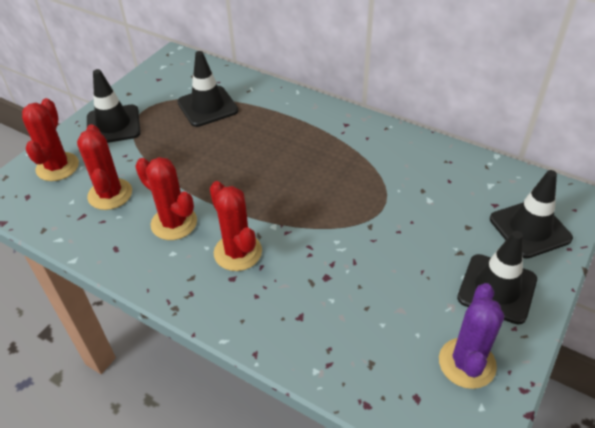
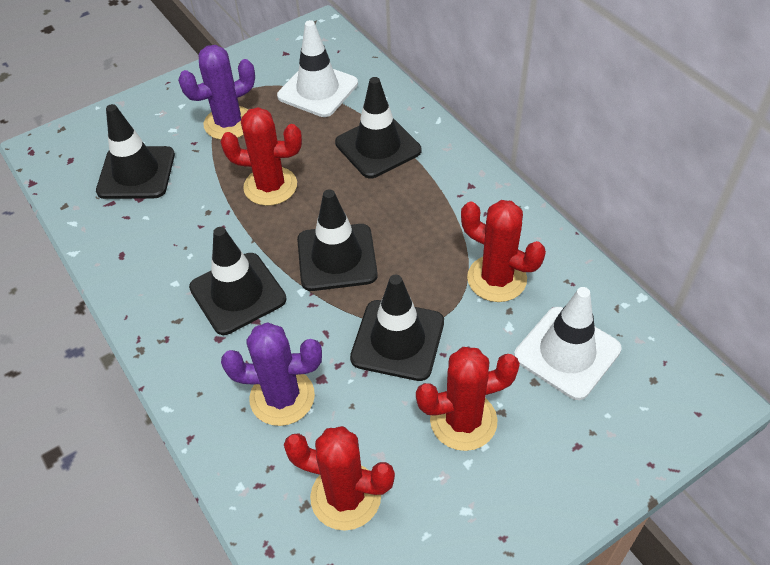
black traffic cone: [87,69,141,143] [177,51,239,127] [457,231,537,324] [490,170,573,259] = 4 -> [96,104,175,199] [189,227,286,335] [297,189,378,291] [335,77,421,178] [350,275,444,381] = 5
purple cactus: [439,283,504,389] = 1 -> [178,45,255,140] [221,322,322,426] = 2
white traffic cone: none = 0 -> [277,20,358,117] [514,287,622,400] = 2

